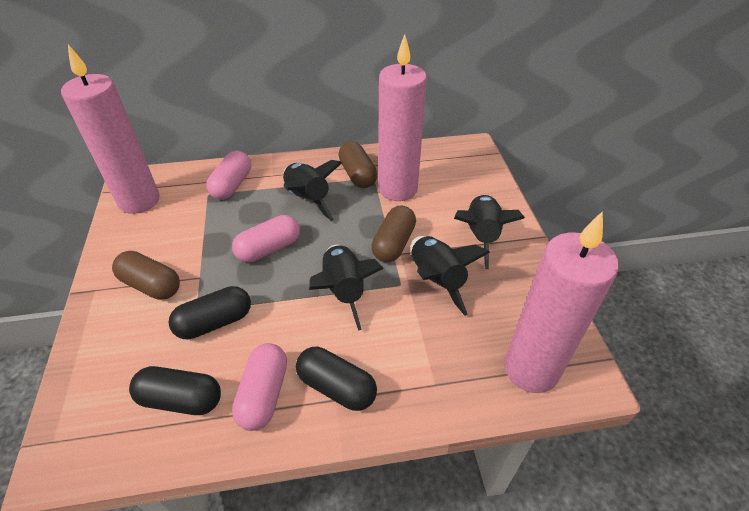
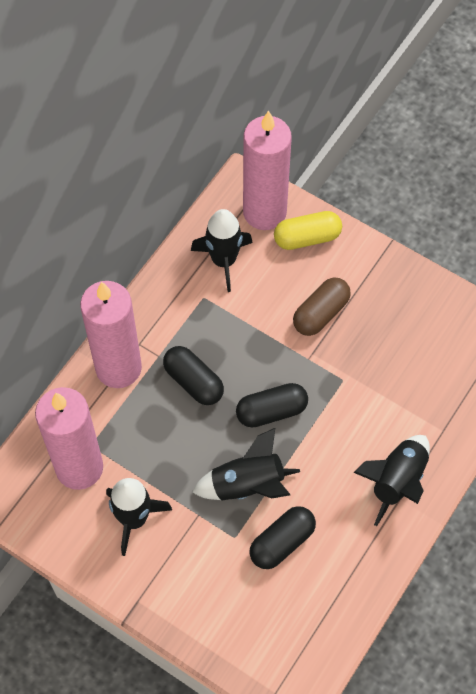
brown capsule: [112,251,180,300] [338,141,377,188] [371,205,416,262] = 3 -> [293,277,351,336] = 1
pink capsule: [206,151,251,200] [232,215,300,262] [232,343,287,431] = 3 -> none = 0
yellow capsule: none = 0 -> [274,211,342,250] = 1

